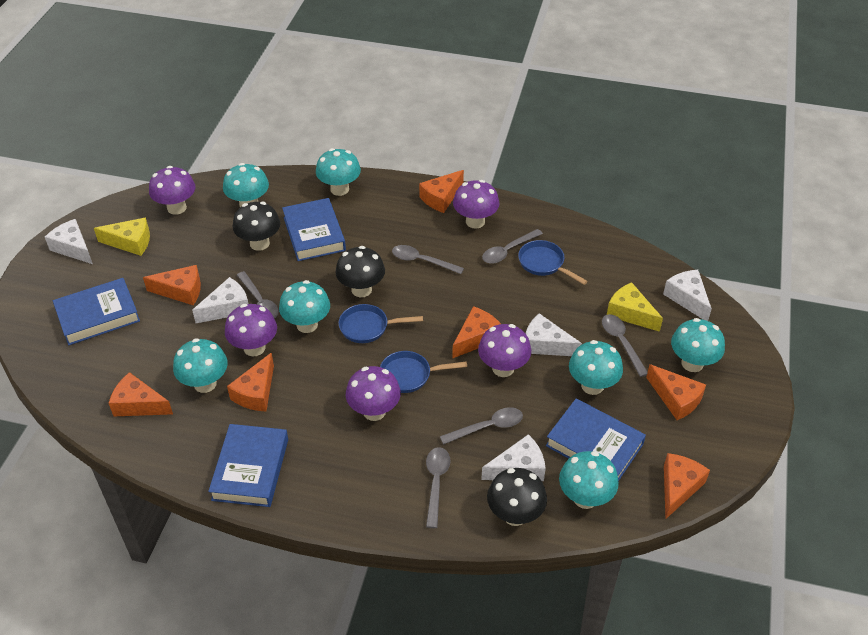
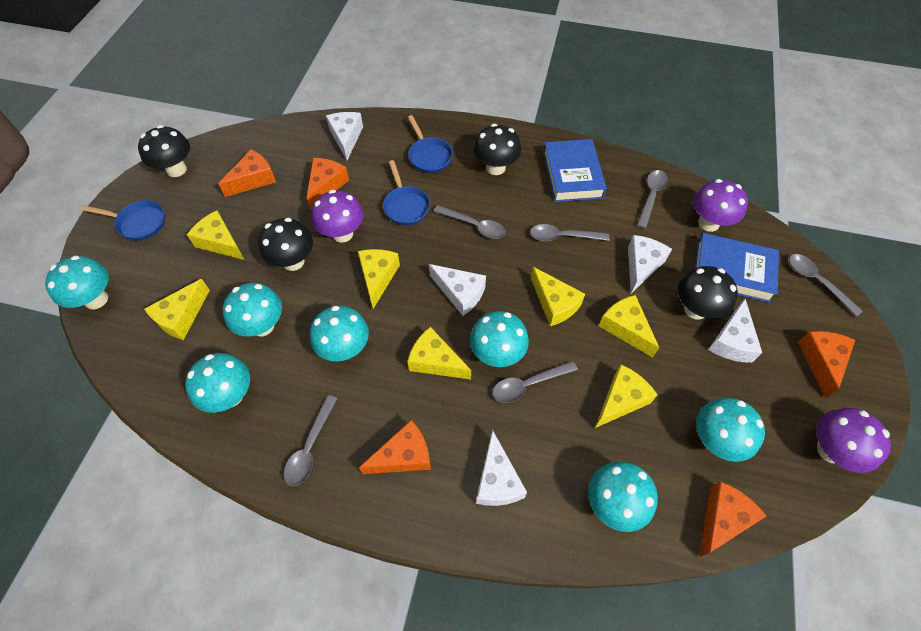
black mushroom: [233,202,280,251] [336,246,385,297] [487,468,547,526] = 3 -> [138,125,190,177] [258,218,313,271] [473,124,521,175] [678,266,738,320] = 4
blue book: [53,278,140,345] [208,424,288,507] [282,198,346,261] [546,398,646,481] = 4 -> [543,139,607,202] [694,233,779,303] = 2
orange cheese: [108,372,173,416] [143,265,201,305] [227,352,274,412] [419,170,464,213] [452,306,501,359] [646,364,706,420] [664,453,710,519] = 7 -> [218,149,276,197] [306,158,349,210] [359,420,431,474] [699,481,766,557] [798,331,855,399] = 5
purple mushroom: [149,166,195,215] [225,304,277,356] [346,366,401,421] [453,180,500,229] [478,324,531,377] = 5 -> [311,190,364,243] [693,179,748,232] [817,408,891,473] = 3
yellow cheese: [94,218,150,256] [607,282,663,332] = 2 -> [144,279,210,340] [187,210,245,260] [358,249,400,309] [407,327,471,379] [531,267,585,326] [595,364,658,428] [599,295,659,358] = 7

